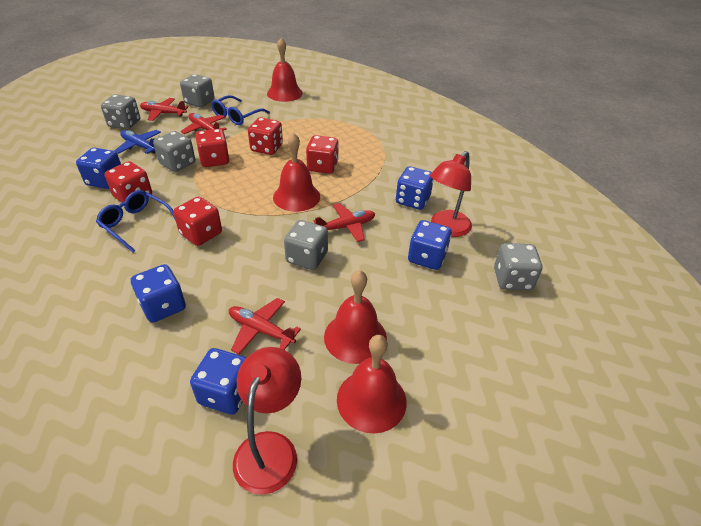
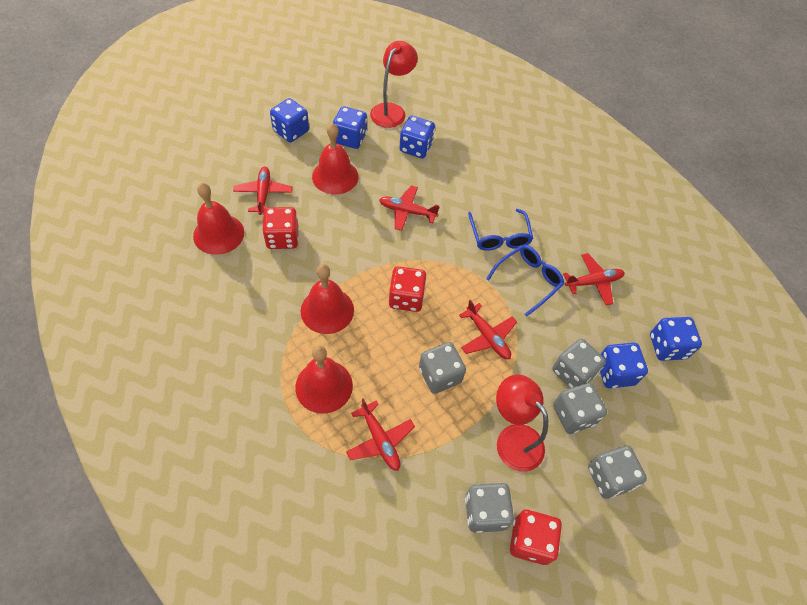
blue plane: [114,130,161,154] = 1 -> none = 0
red dice: [104,161,152,203] [173,196,222,246] [195,129,229,167] [248,117,283,155] [306,135,339,174] = 5 -> [262,207,298,249] [389,266,427,312] [510,510,562,565] = 3
red plane: [140,98,188,121] [181,113,227,134] [229,298,301,354] [314,203,375,242] = 4 -> [233,167,293,215] [346,398,415,471] [379,185,440,231] [459,300,517,359] [563,253,625,305] = 5

